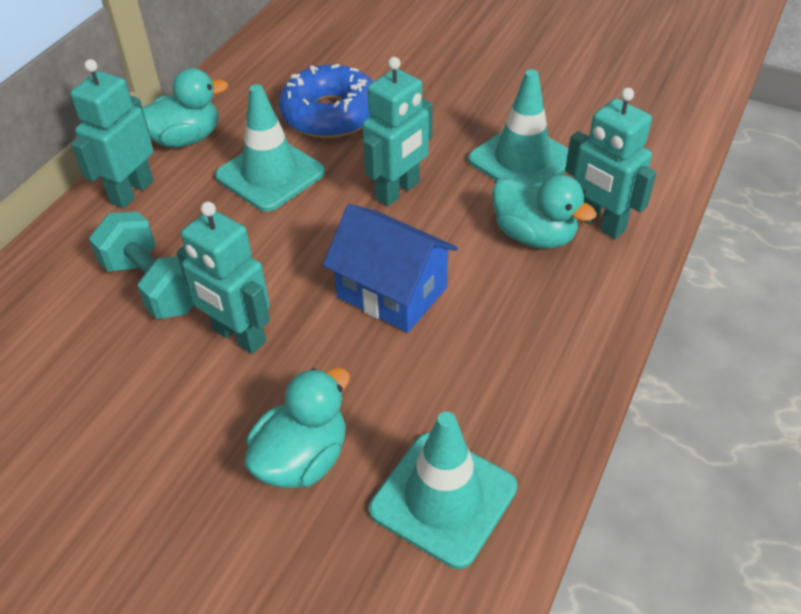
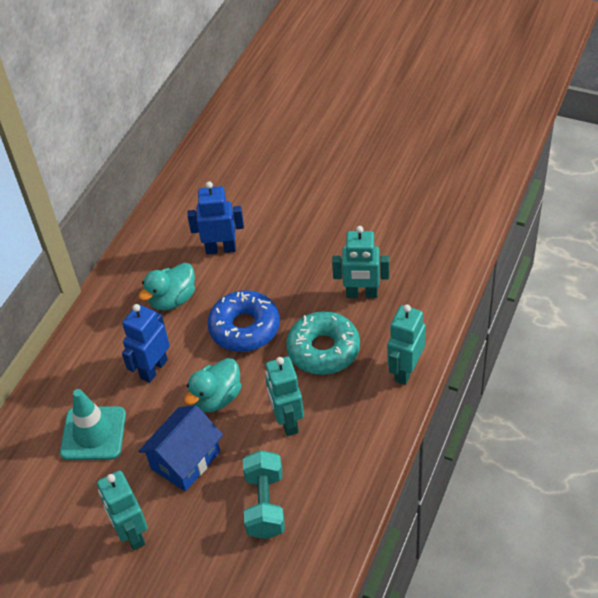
blue robot: none = 0 -> [122,304,170,383] [187,182,244,255] = 2
turquoise donut: none = 0 -> [286,311,360,375] = 1
turquoise duck: [142,68,228,147] [245,368,350,488] [492,175,597,249] = 3 -> [139,263,195,310] [184,358,242,412] = 2
turquoise traffic cone: [215,84,325,212] [369,412,517,569] [468,69,569,184] = 3 -> [60,389,126,460] = 1

